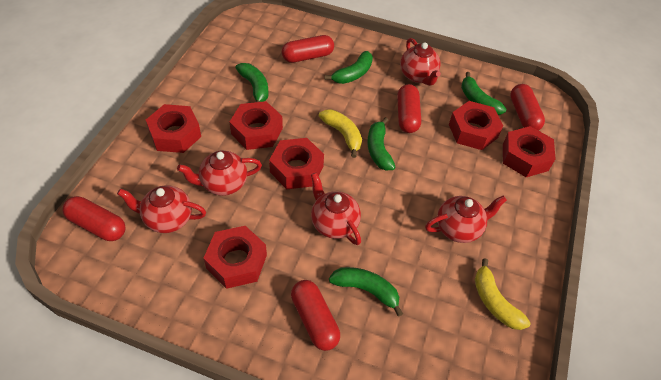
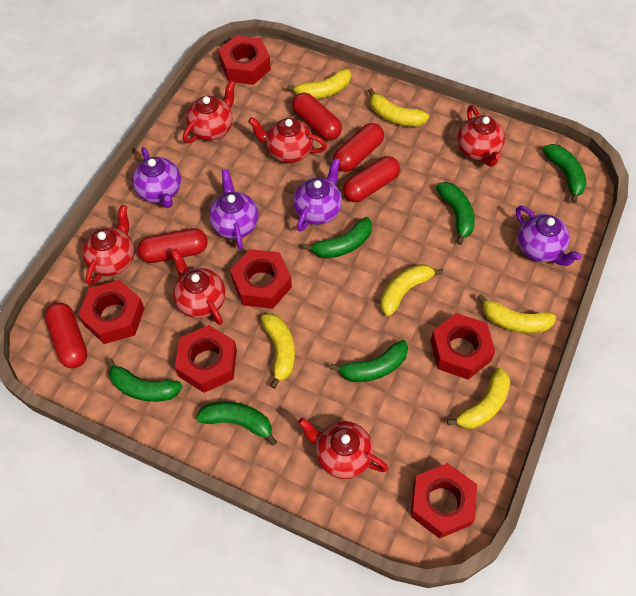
green banana: [235,63,268,102] [324,51,373,84] [329,267,403,317] [367,117,395,170] [461,72,506,115] = 5 -> [106,358,183,402] [196,402,277,446] [303,217,372,259] [330,340,408,382] [436,182,475,245] [543,144,587,203] = 6
purple teapot: none = 0 -> [132,147,181,208] [209,169,259,249] [293,158,342,232] [516,206,581,266] = 4
red teapot: [117,185,206,233] [177,150,262,196] [311,173,361,245] [400,38,441,86] [425,195,507,243] = 5 -> [82,205,134,286] [171,249,225,325] [183,80,235,143] [248,117,327,163] [298,418,388,479] [457,105,505,167] = 6
yellow banana: [319,109,362,158] [475,258,530,330] = 2 -> [261,313,295,389] [287,69,351,99] [368,88,429,127] [380,264,443,316] [447,368,510,429] [477,294,556,333] = 6

